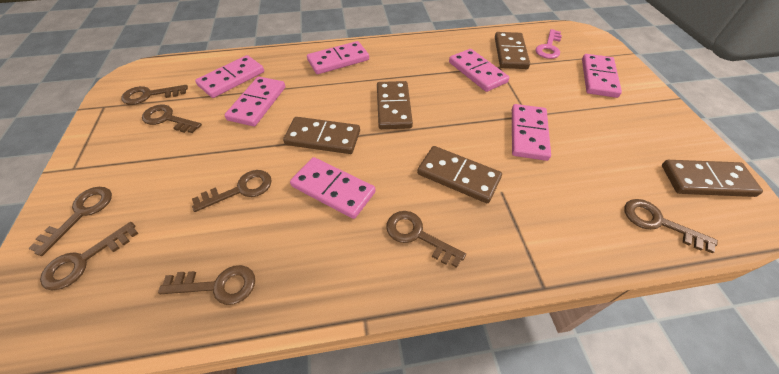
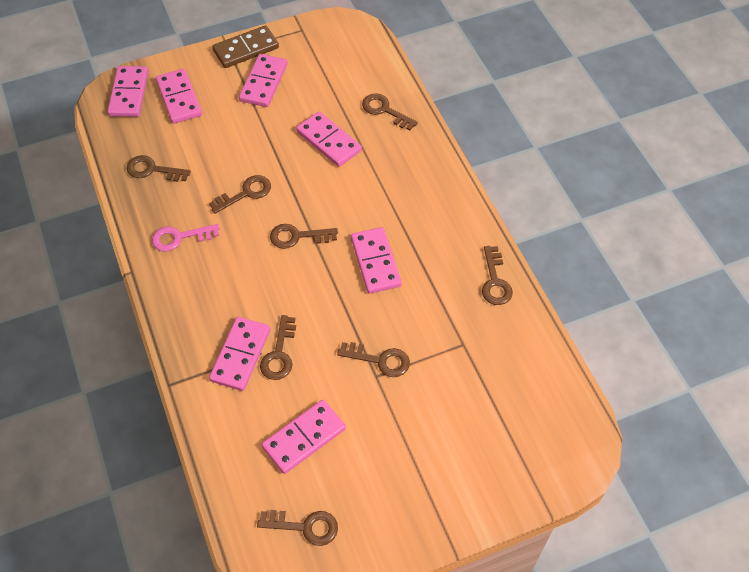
brown domino: [283,117,360,154] [377,81,413,129] [417,146,502,203] [495,32,530,69] [662,160,763,197] = 5 -> [212,25,279,68] = 1

